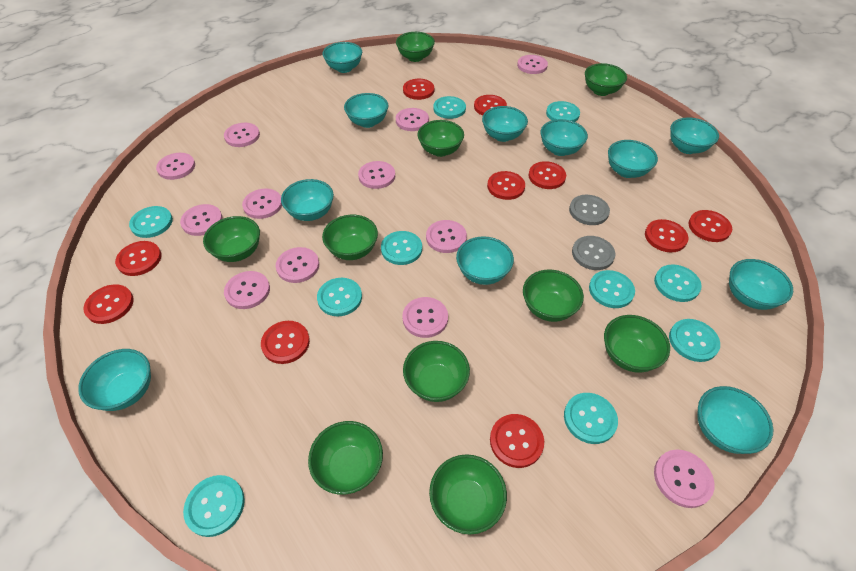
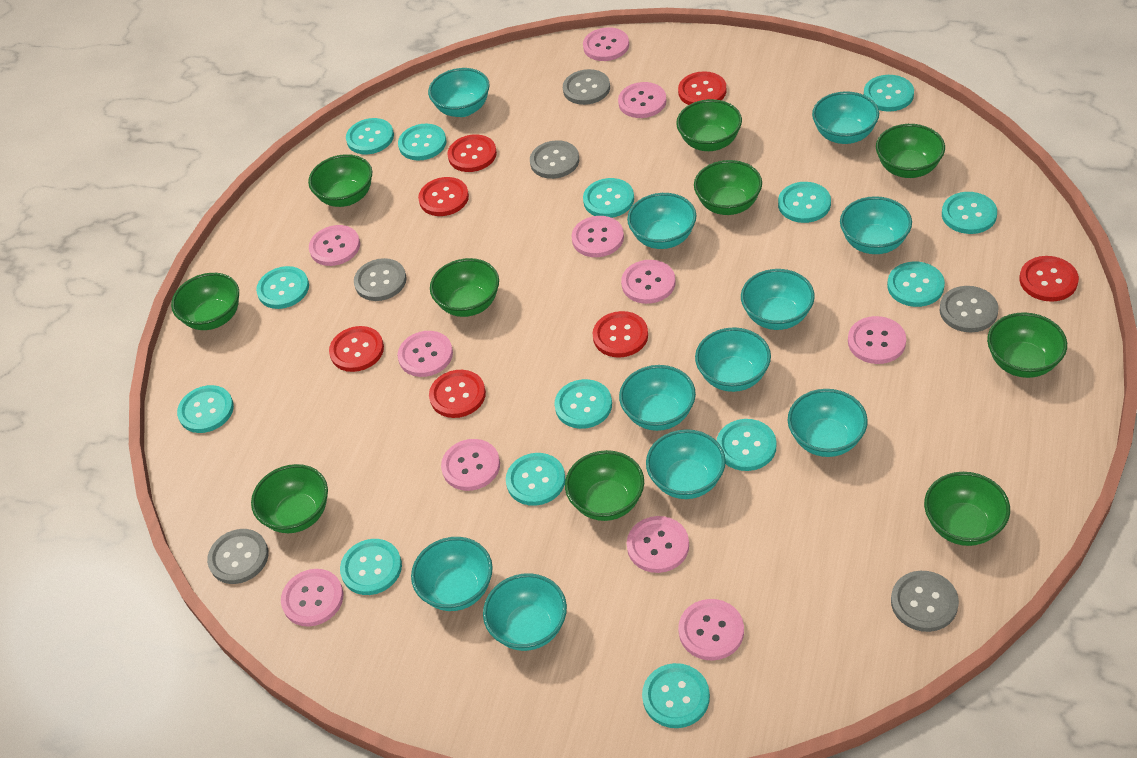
grey button: [569,195,610,225] [572,236,616,270] = 2 -> [207,529,269,584] [354,258,407,301] [530,140,579,179] [563,69,610,105] [891,571,959,632] [940,286,998,332] = 6
pink button: [156,153,195,180] [180,204,223,236] [224,123,260,147] [224,271,270,309] [242,189,282,219] [276,247,319,283] [358,161,395,189] [396,108,429,131] [402,297,448,338] [426,220,467,253] [517,55,548,74] [654,450,714,508] = 12 -> [281,569,343,627] [309,225,360,266] [397,331,453,377] [441,439,500,491] [571,216,624,257] [583,27,629,61] [618,82,667,118] [621,260,675,304] [627,516,689,573] [678,599,744,661] [848,316,906,364] = 11
red button: [83,284,134,324] [115,241,161,276] [261,321,310,364] [403,79,434,100] [474,95,507,116] [487,171,525,200] [490,414,544,468] [528,161,566,189] [645,219,689,252] [688,210,732,242] = 10 -> [329,326,384,372] [418,177,469,216] [429,370,486,418] [447,134,497,172] [592,311,648,358] [678,71,727,105] [1019,256,1079,302] = 7
turquoise button: [129,206,173,238] [183,475,245,537] [317,278,362,317] [381,231,422,265] [433,96,466,119] [546,101,580,122] [564,393,618,444] [589,270,635,308] [654,264,702,302] [669,319,720,362] = 10 -> [177,385,234,433] [256,266,309,309] [340,539,402,595] [346,118,394,154] [398,124,446,161] [506,453,566,506] [554,379,612,429] [583,178,634,218] [642,663,710,728] [717,419,776,471] [778,182,831,223] [864,75,914,112] [887,262,945,307] [942,192,997,234] = 14

